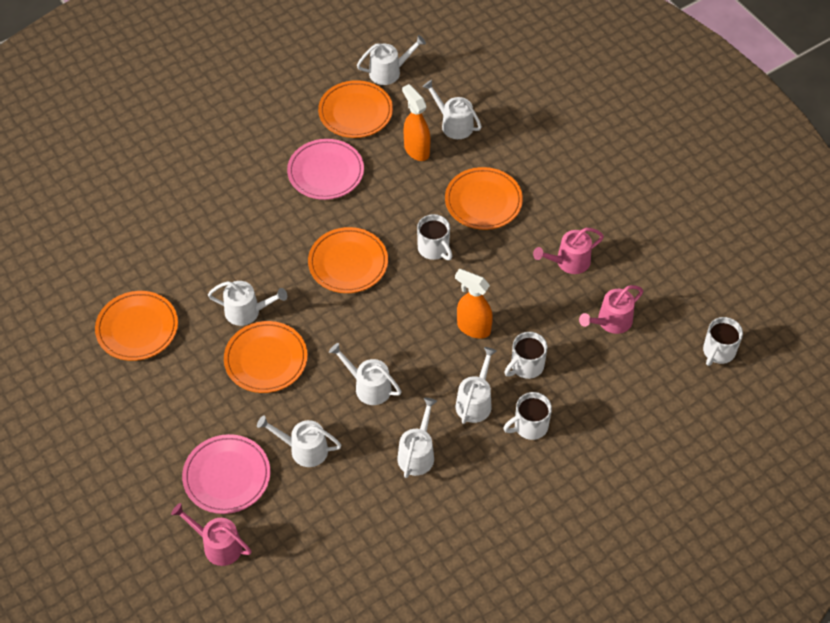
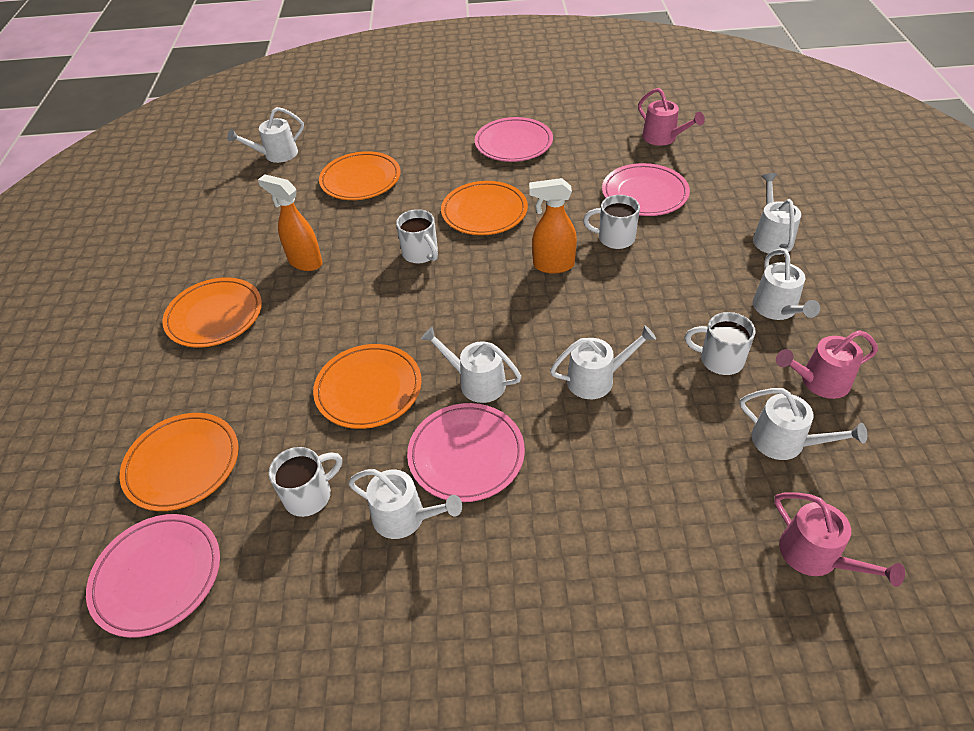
pink plate: [182,434,270,514] [287,139,364,200] = 2 -> [86,514,220,638] [407,403,525,502] [474,117,553,162] [602,163,690,216] = 4

